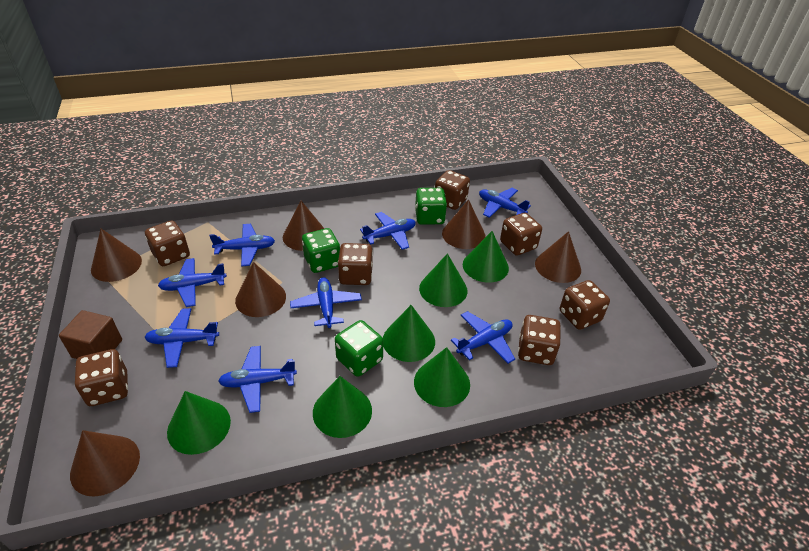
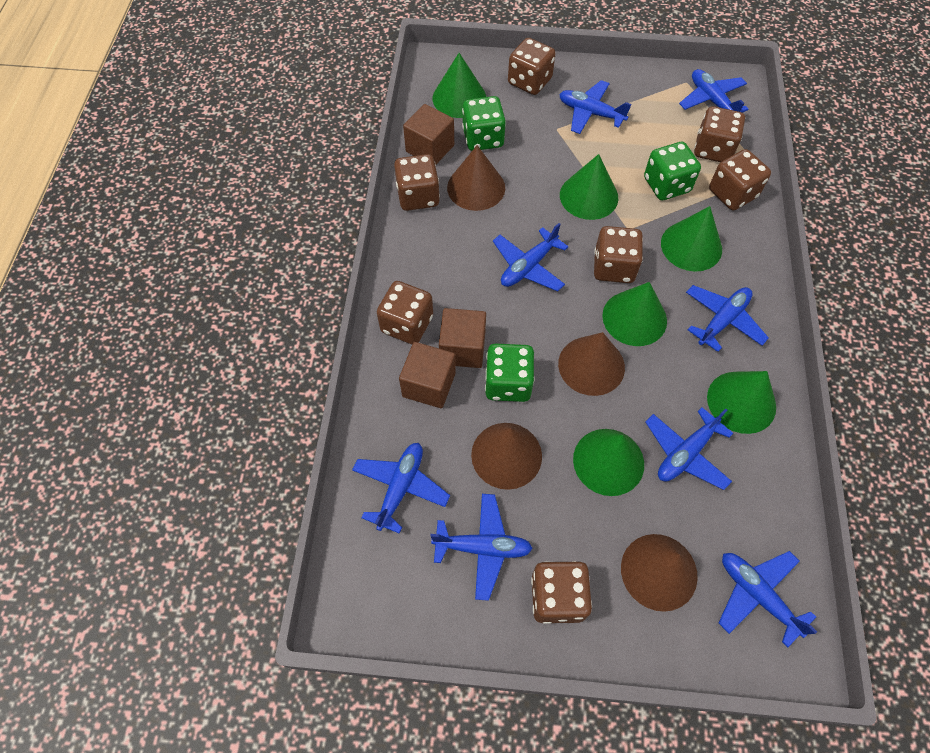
brown cone: [70,430,140,496] [91,229,142,282] [235,262,286,317] [283,201,324,251] [442,199,485,249] [535,231,581,283] = 6 -> [447,145,505,211] [471,423,542,490] [558,332,625,396] [621,534,698,612] = 4
brown cube: [59,310,122,359] = 1 -> [399,342,456,408] [403,104,454,164] [439,308,486,368] = 3

